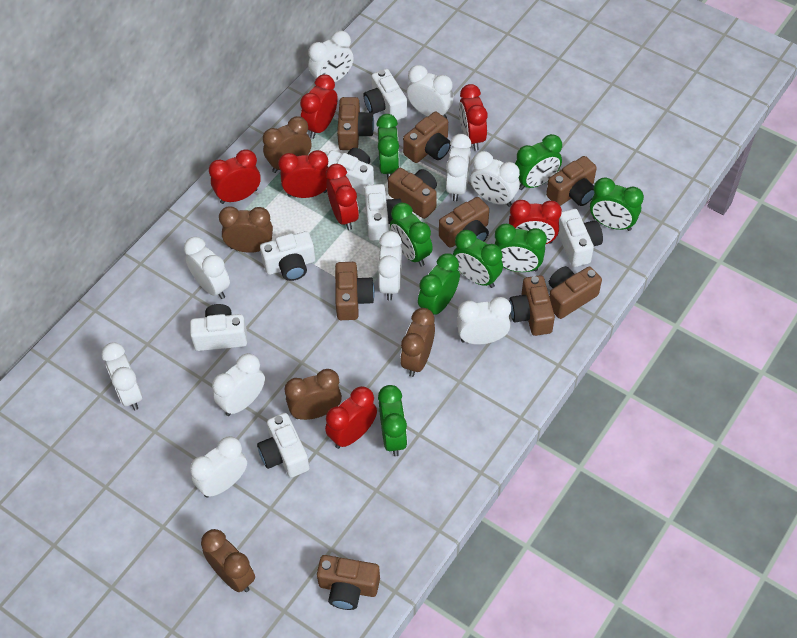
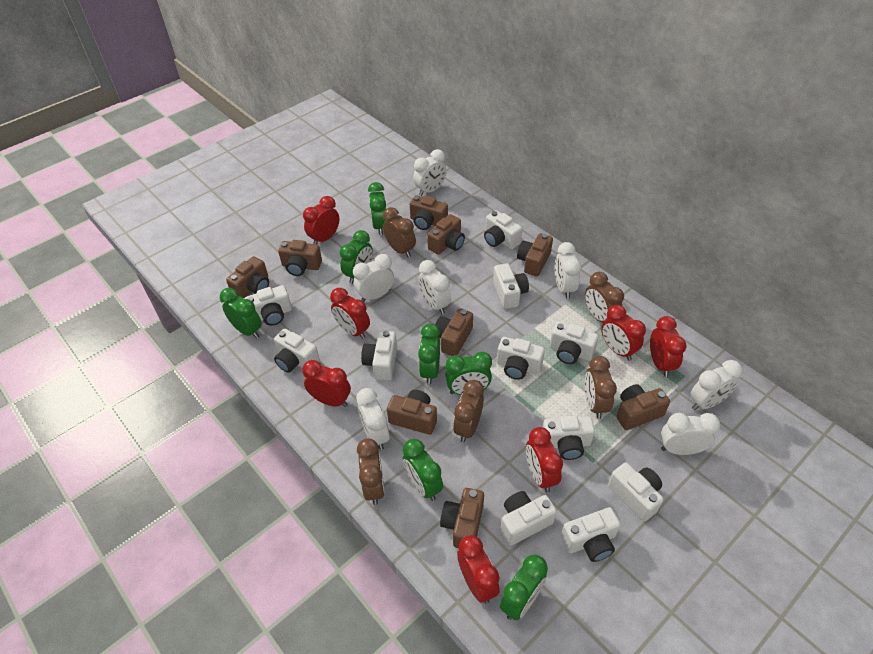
green clock: [377,114,399,180] [378,385,407,456] [390,203,433,266] [418,253,460,315] [453,230,503,288] [495,224,547,272] [515,134,562,190] [590,177,644,231] = 8 -> [220,288,262,339] [340,230,373,284] [368,182,387,235] [403,439,443,501] [418,324,440,385] [445,352,492,395] [500,555,548,620] = 7
white camera: [190,304,247,351] [257,413,309,478] [260,231,315,281] [327,148,374,195] [363,69,407,120] [364,184,402,241] [558,209,603,267] = 7 -> [245,285,292,326] [274,329,320,373] [361,331,397,380] [484,210,522,249] [493,263,529,309] [497,337,545,380] [501,491,557,545] [543,416,595,460] [550,321,599,364] [561,507,621,562] [608,462,664,522] = 11
white clock: [101,342,143,410] [184,237,230,299] [190,436,247,497] [212,353,265,416] [308,31,354,82] [377,231,402,300] [407,65,454,119] [446,134,471,201] [456,297,511,345] [470,151,520,207] = 10 -> [353,254,394,302] [356,388,390,450] [413,149,447,196] [418,260,451,314] [555,242,582,299] [661,413,720,455] [690,360,742,410] = 7

